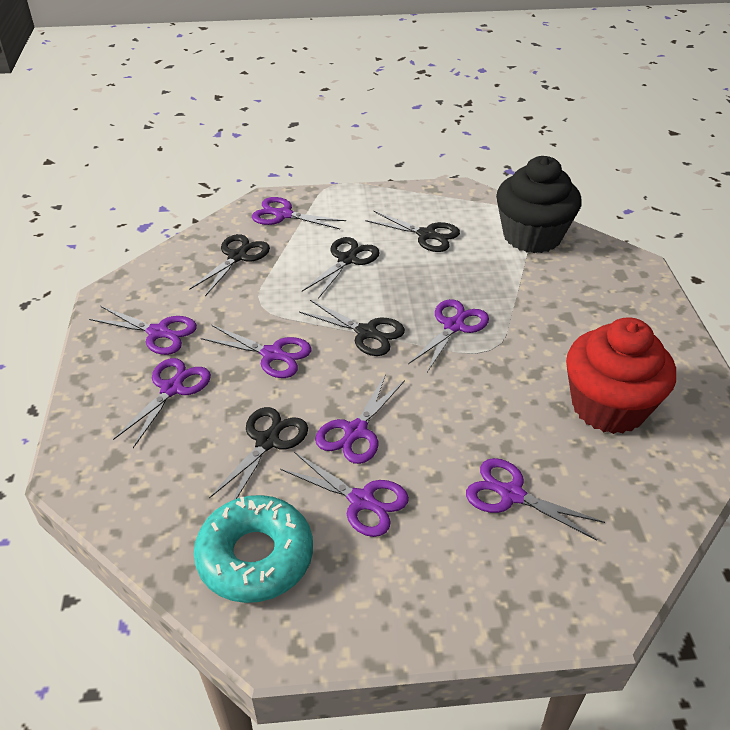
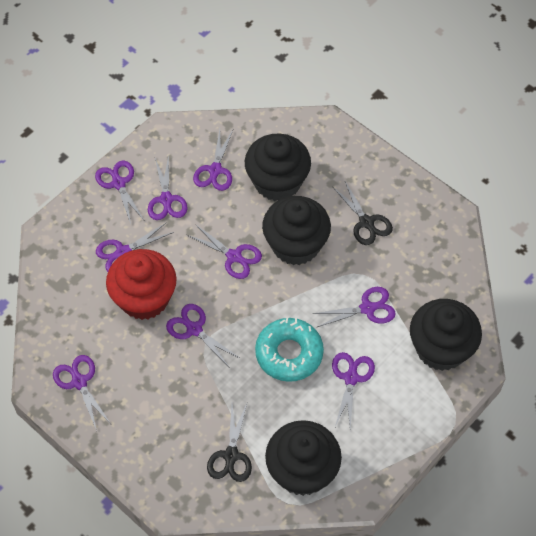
black cupcake: [496,156,582,253] = 1 -> [245,134,311,201] [262,196,331,265] [265,420,342,496] [410,299,482,371] = 4
black scissors: [189,234,270,296] [209,407,308,500] [299,300,405,356] [302,237,380,299] [365,211,460,252] = 5 -> [207,404,252,482] [332,181,393,245] = 2
purple scissors: [89,306,197,355] [113,358,211,448] [201,325,311,378] [252,197,346,229] [280,452,409,537] [315,374,405,464] [408,299,489,372] [466,458,605,540] = 8 -> [53,355,111,431] [95,161,144,224] [96,222,174,272] [148,155,187,220] [166,304,240,367] [187,224,262,279] [193,129,233,191] [313,287,396,328] [332,352,375,430] = 9

